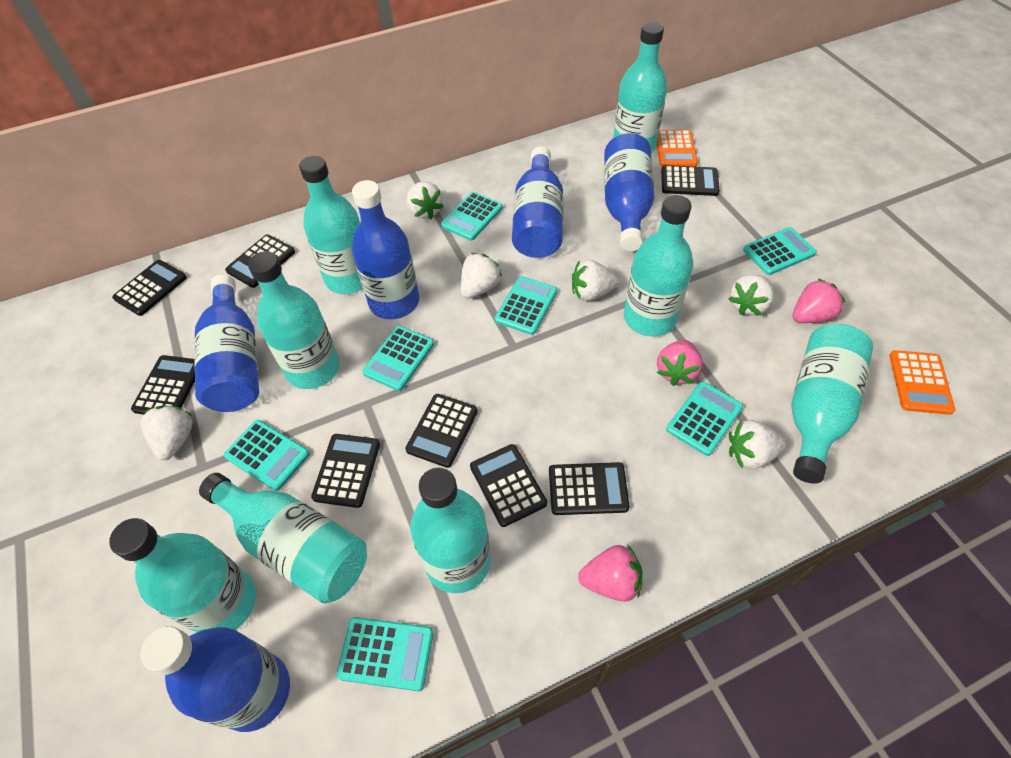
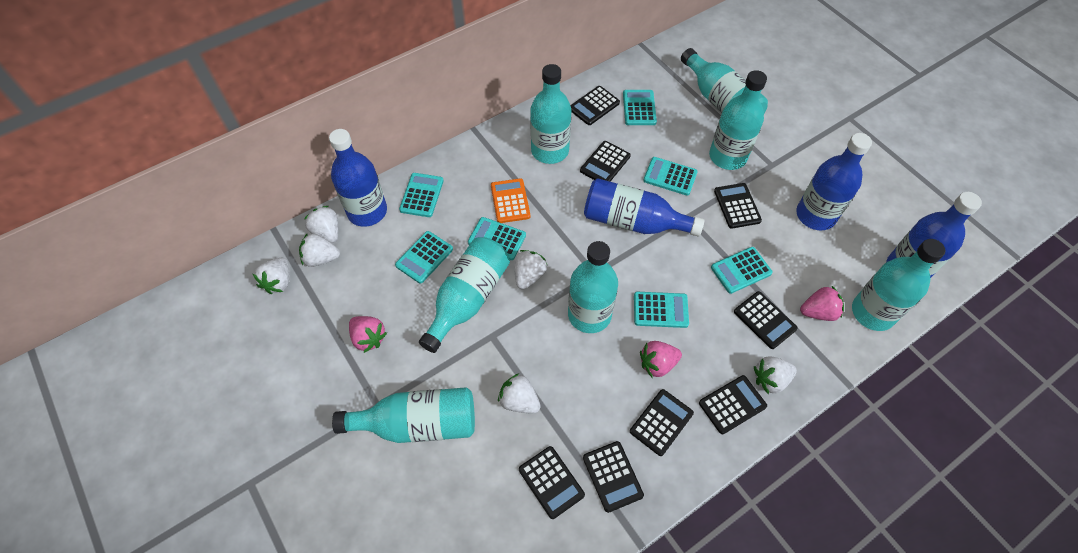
blue bottle: [140,626,290,732] [194,274,259,412] [352,180,419,319] [512,146,563,258] [604,133,654,251] = 5 -> [329,129,387,227] [584,178,705,237] [796,133,872,230] [886,192,982,278] = 4
orange calculator: [657,130,698,167] [889,350,955,415] = 2 -> [491,178,530,223] = 1
turquoise bottle: [109,518,256,633] [199,473,367,604] [248,251,340,389] [299,156,363,294] [410,467,491,593] [613,22,667,154] [624,195,693,336] [791,324,873,484] = 8 -> [332,387,475,443] [419,237,510,353] [530,64,572,164] [568,241,618,333] [681,48,768,114] [709,70,767,170] [852,239,945,331] = 7

